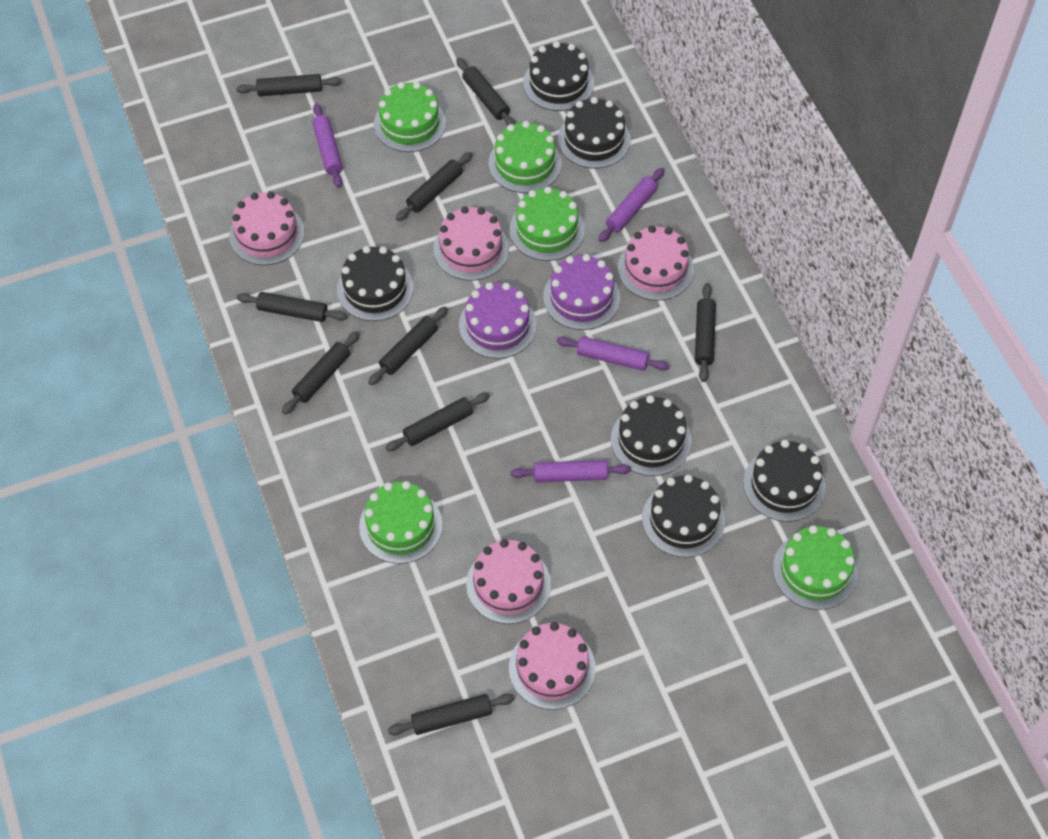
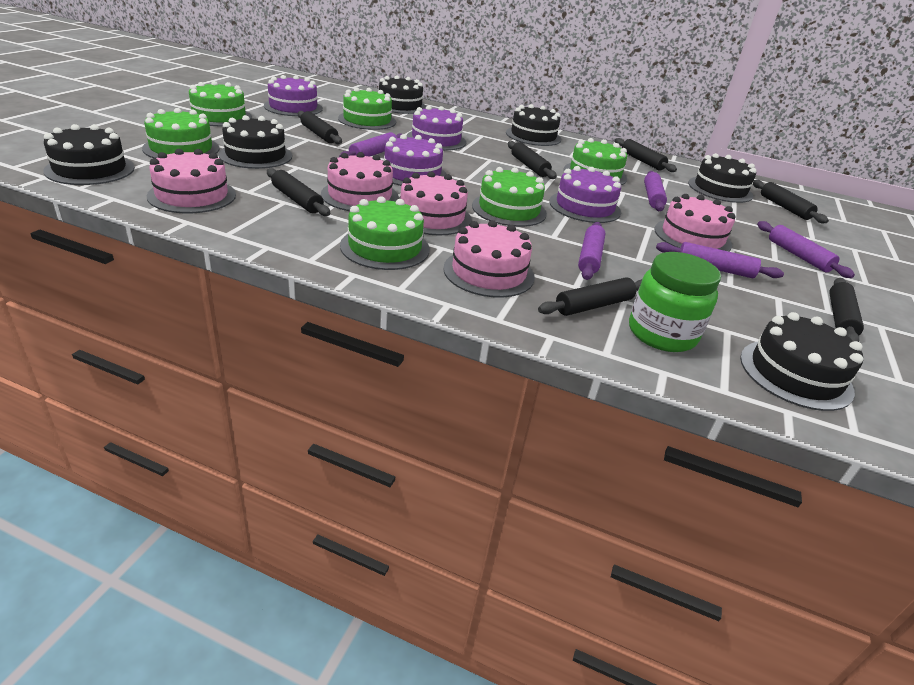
black rolling pin: [236,74,342,96] [237,292,348,322] [282,331,360,414] [368,307,448,385] [385,393,490,451] [388,694,515,735] [396,152,473,221] [456,58,516,126] [695,283,716,382] = 9 -> [267,168,330,216] [298,111,342,145] [508,141,557,179] [538,277,642,316] [615,138,677,172] [753,180,829,223] [829,278,864,342] = 7
green cake: [359,481,442,564] [374,82,446,152] [488,121,562,193] [510,187,585,261] [773,526,857,610] = 5 -> [142,108,219,159] [188,81,252,126] [338,87,396,130] [340,196,430,270] [472,167,547,227] [564,138,627,185] = 6
green jar: none = 0 -> [629,252,721,352] = 1
purple cake: [459,282,536,359] [543,254,620,330] = 2 -> [264,75,323,116] [384,134,446,186] [406,105,466,151] [549,166,621,223] = 4
purple rolling pin: [312,103,343,188] [510,460,631,482] [557,336,670,371] [599,168,664,242] = 4 -> [339,132,402,157] [578,222,605,280] [644,171,667,211] [656,242,784,278] [757,221,855,278] = 5

